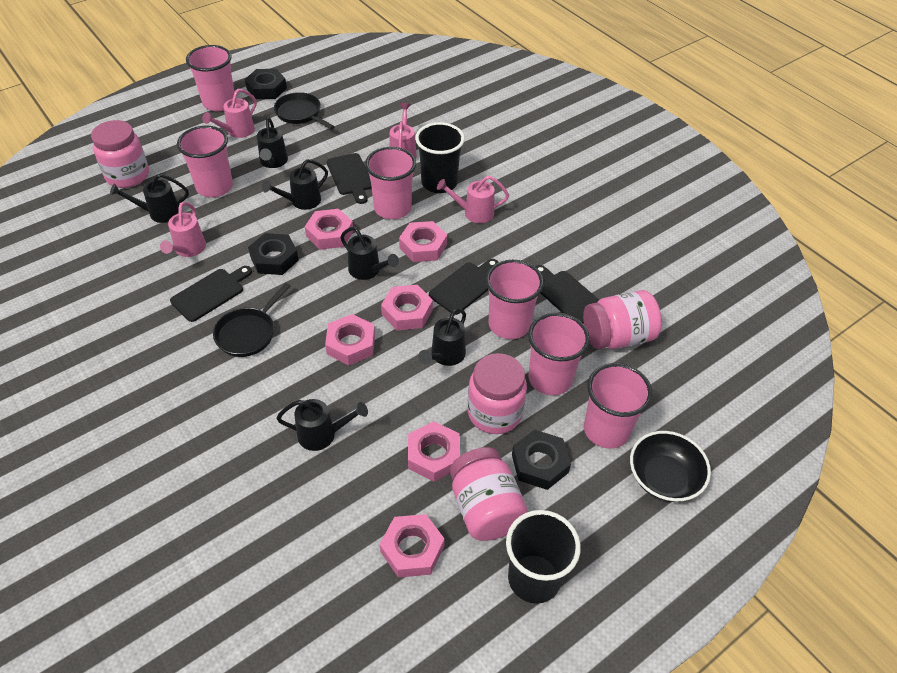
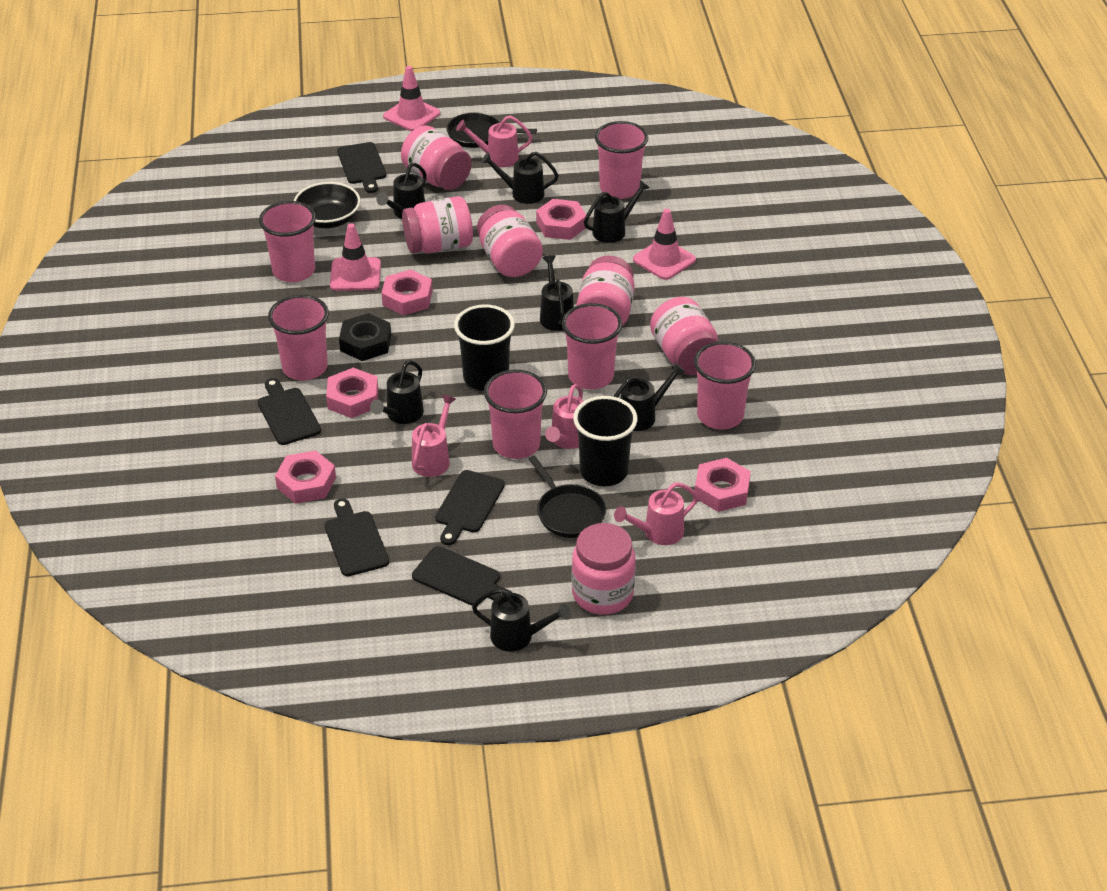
black cutting board: [170,266,252,322] [326,153,372,204] [429,259,499,315] [535,265,599,323] = 4 -> [258,378,321,445] [324,498,389,576] [337,142,386,193] [412,546,513,606] [435,470,505,545] = 5
black nut: [245,69,287,99] [248,233,299,275] [512,430,571,490] = 3 -> [339,313,391,361] = 1
black watering can: [110,174,189,223] [257,117,288,168] [262,159,328,210] [276,399,368,451] [340,227,399,280] [418,308,466,366] = 6 -> [370,360,424,424] [376,163,427,219] [472,588,571,652] [481,152,559,204] [540,255,574,331] [584,180,650,243] [613,363,685,431] = 7
pink jar: [91,120,149,188] [450,447,528,541] [468,353,527,434] [583,290,662,350] = 4 -> [401,126,472,190] [402,196,473,253] [477,205,543,277] [572,523,636,615] [576,256,635,326] [650,297,719,375] = 6
pink nut: [305,209,354,250] [325,314,375,365] [380,514,445,577] [381,285,433,331] [399,221,447,262] [408,421,460,482] = 6 -> [275,450,336,504] [326,368,378,418] [381,270,433,315] [536,199,586,240] [695,458,751,512] = 5
pink traffic cone: none = 0 -> [330,223,381,291] [383,66,440,131] [633,209,696,280] = 3

